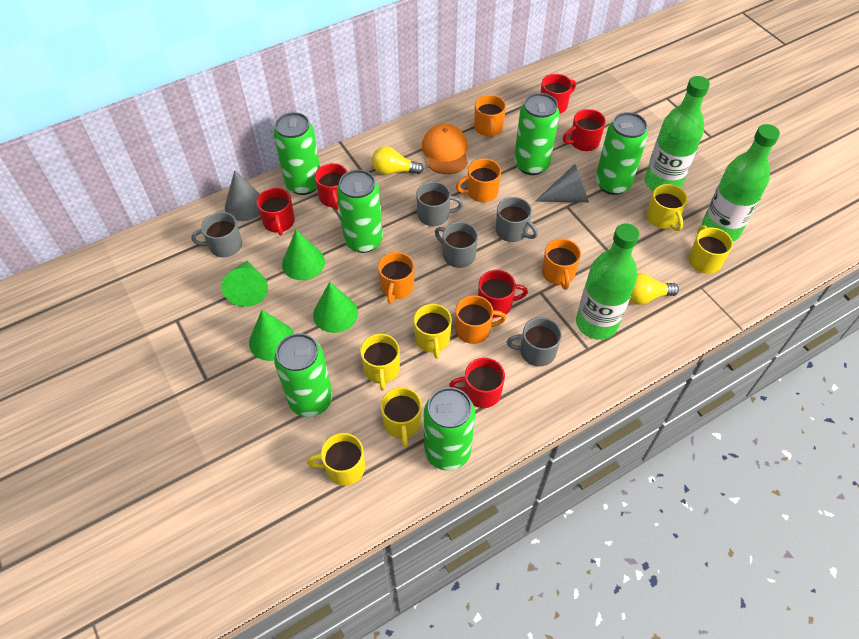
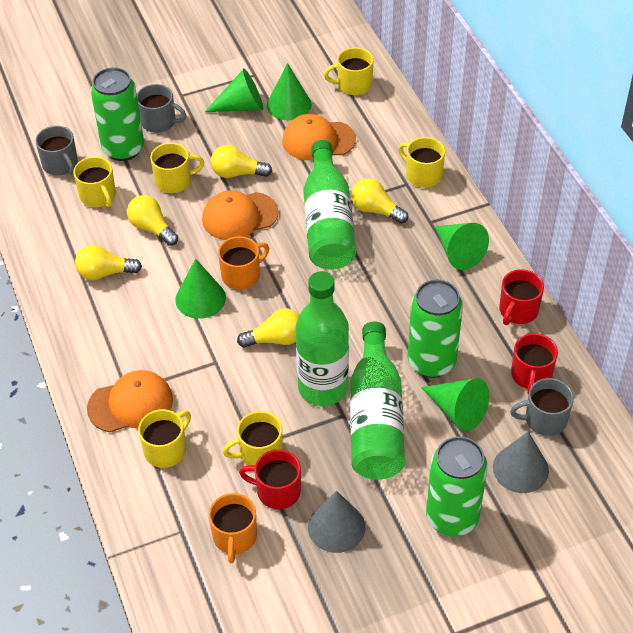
green can: [274,112,320,195] [274,333,333,417] [337,170,383,253] [424,387,475,471] [514,93,560,175] [595,112,648,195] = 6 -> [91,68,144,161] [408,280,463,378] [426,437,488,537] = 3
green cone: [222,260,268,307] [249,310,294,361] [282,230,325,280] [313,282,358,333] = 4 -> [175,258,226,319] [205,69,263,112] [267,63,311,120] [421,378,489,431] [435,223,489,270] = 5
grey mug: [191,212,242,258] [416,181,463,226] [435,222,478,268] [496,197,538,242] [507,317,562,367] = 5 -> [35,126,78,176] [137,84,187,133] [510,378,574,436] = 3
orange cap: [422,124,468,174] = 1 -> [87,370,173,432] [202,190,279,240] [282,114,356,160] = 3
orange mug: [378,252,414,304] [455,295,506,344] [456,158,501,202] [474,95,506,138] [542,239,581,290] = 5 -> [209,493,257,563] [218,236,269,290] = 2
red mug: [257,188,295,235] [315,163,348,210] [449,358,505,408] [478,270,528,317] [540,74,576,114] [563,109,606,151] = 6 -> [239,449,301,509] [499,269,544,325] [511,333,558,395] = 3
yellow light bulb: [372,146,424,175] [629,273,679,305] = 2 -> [75,245,142,280] [127,195,178,246] [211,145,272,178] [237,309,299,348] [351,178,408,224] = 5

